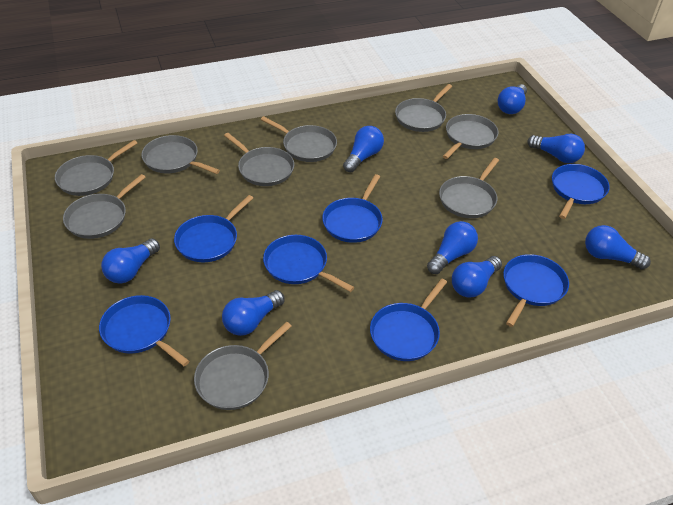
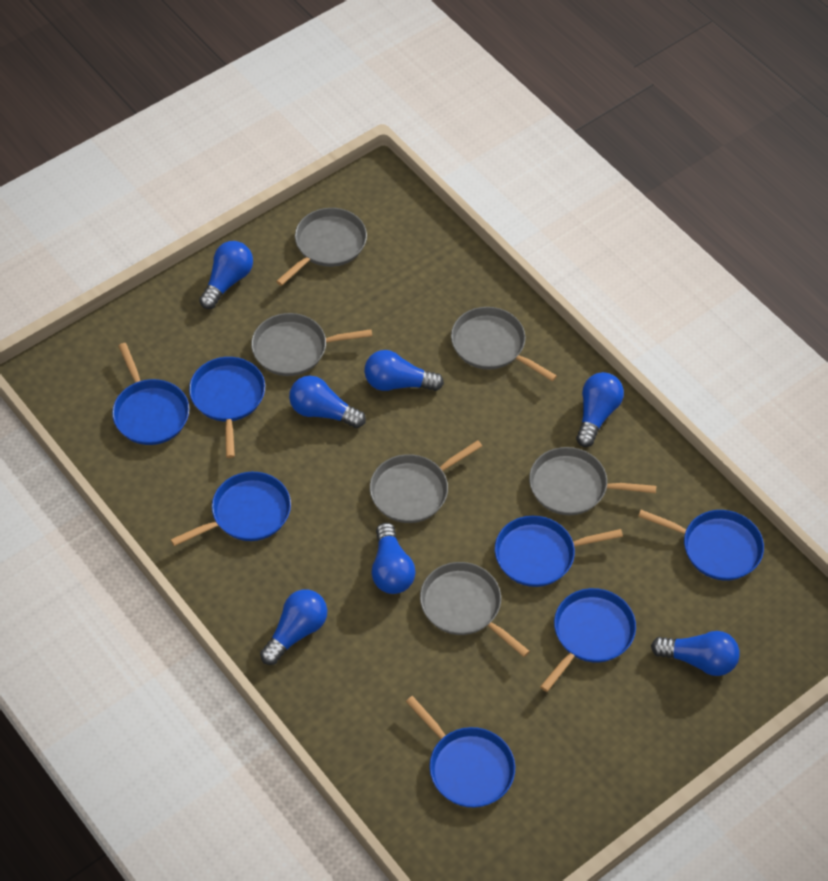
blue light bulb: [101,238,160,284] [222,290,285,336] [343,126,384,172] [427,221,478,274] [452,256,502,298] [498,84,527,114] [528,134,585,163] [585,225,651,270] = 8 -> [199,241,253,309] [260,590,327,665] [289,376,366,428] [364,350,444,391] [371,523,416,594] [576,372,624,447] [651,631,740,676] = 7
grey pan: [55,140,138,196] [63,174,146,239] [141,135,220,174] [194,322,291,410] [224,133,294,186] [261,116,337,162] [395,84,452,132] [439,158,499,218] [443,114,498,159] = 9 -> [251,313,372,376] [276,208,367,286] [370,440,482,523] [420,562,530,657] [451,307,557,381] [529,447,656,515] = 6

